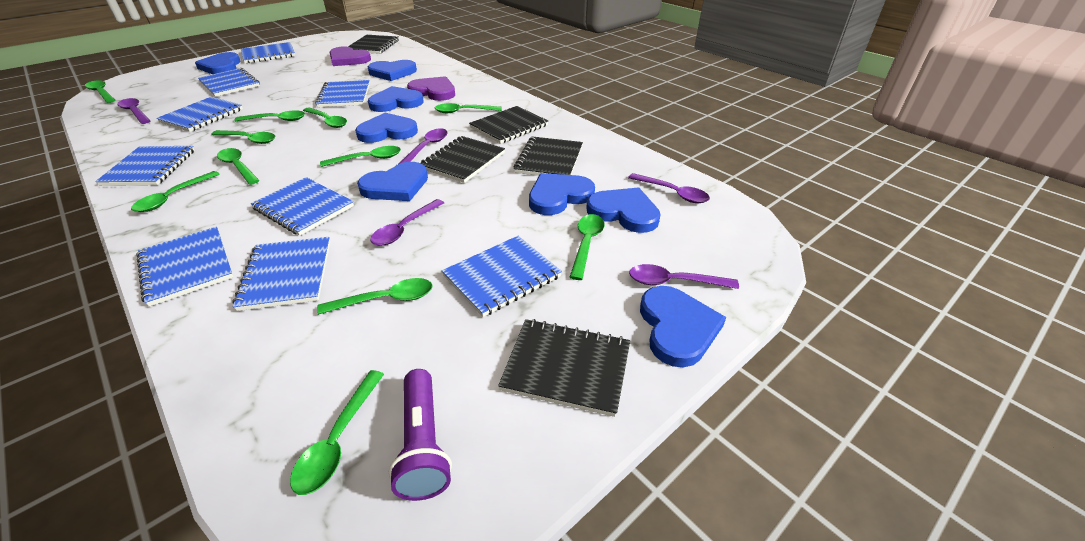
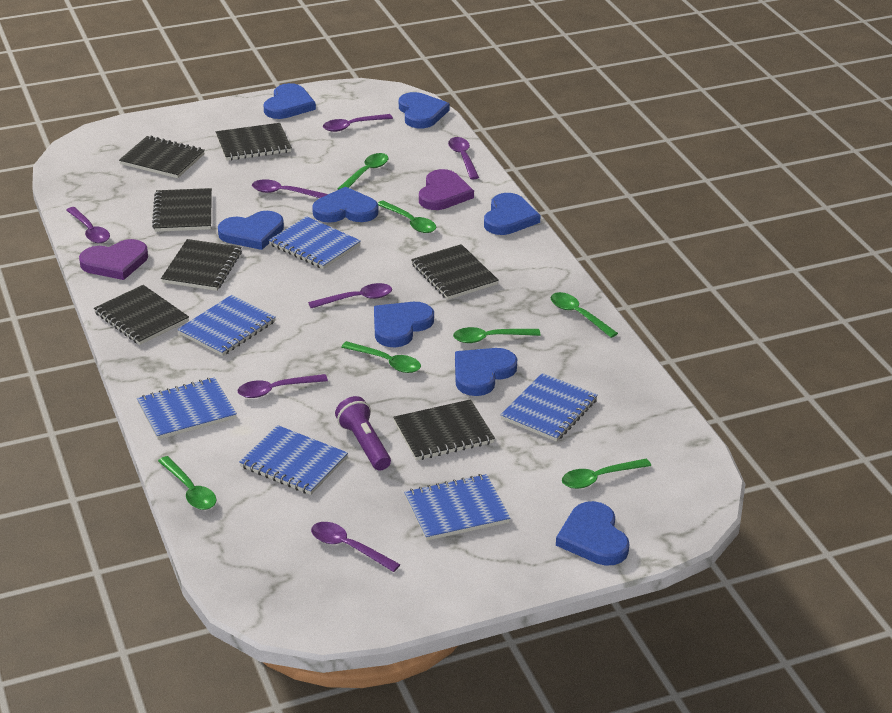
black notebook: [348,35,399,54] [421,136,505,183] [469,106,548,144] [498,319,630,417] [514,136,583,176] = 5 -> [94,285,189,345] [119,136,205,178] [152,188,212,232] [161,239,242,291] [216,123,292,161] [393,399,495,461] [411,244,499,300] = 7
blue notebook: [95,146,195,186] [136,226,233,307] [156,97,243,132] [198,68,260,97] [232,237,330,311] [241,42,295,63] [251,177,354,236] [315,80,370,107] [442,236,562,317] = 9 -> [137,377,237,439] [178,295,276,356] [239,425,348,495] [269,216,361,269] [404,474,511,541] [500,373,598,442] = 6
green spoon: [85,80,115,103] [131,171,220,212] [211,130,275,144] [217,148,260,185] [234,110,305,121] [290,370,384,495] [303,107,347,128] [317,278,433,315] [320,146,401,167] [435,103,502,113] [570,214,605,280] = 11 -> [158,456,217,510] [337,153,388,190] [341,341,421,373] [378,200,436,233] [453,327,541,343] [551,292,618,338] [562,459,651,489] = 7
purple spoon: [117,98,150,124] [370,199,444,246] [399,128,448,164] [628,173,710,203] [629,264,739,289] = 5 -> [66,207,110,243] [238,374,328,398] [252,179,328,198] [308,283,392,308] [311,522,401,572] [323,114,393,132] [448,137,479,179] = 7

